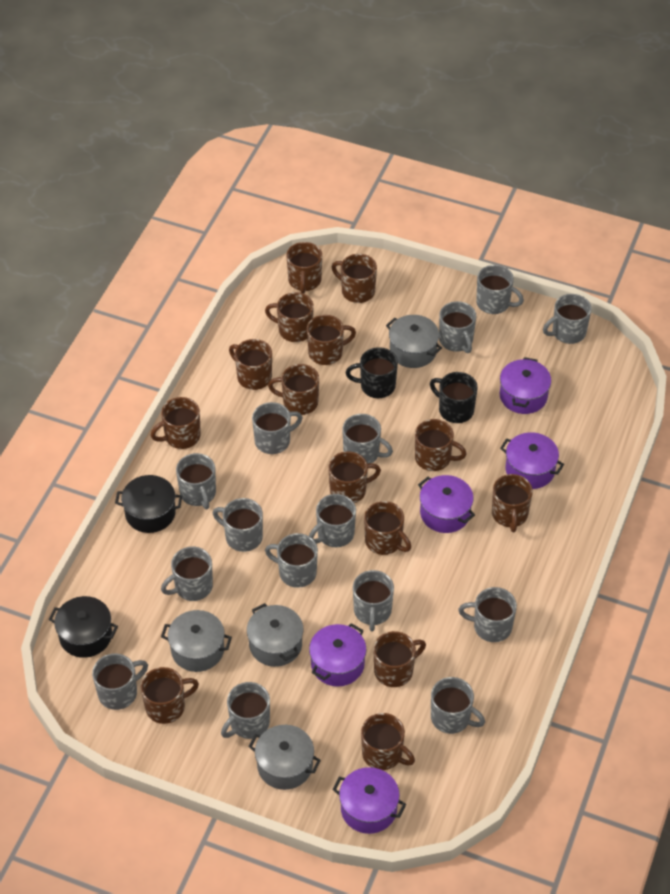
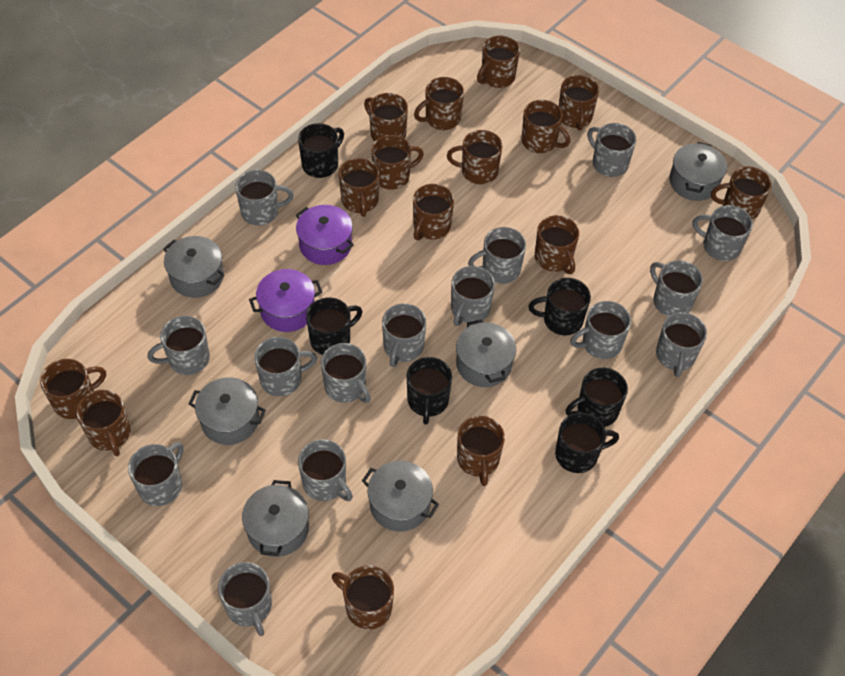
black mug: [346,347,398,398] [430,372,478,423] = 2 -> [298,123,344,178] [306,298,362,355] [407,357,452,425] [528,278,591,335] [555,412,619,473] [566,368,628,427] = 6
black pot: [49,596,118,658] [115,475,182,533] = 2 -> none = 0
brown mug: [141,667,199,724] [151,397,201,449] [229,339,272,390] [265,292,314,342] [268,364,319,415] [286,242,322,294] [307,315,356,365] [328,451,381,503] [332,254,377,303] [361,713,415,770] [364,501,411,555] [374,631,426,687] [415,419,466,471] [492,474,533,532] = 14 -> [40,359,106,419] [76,390,131,456] [332,565,394,629] [339,158,379,217] [364,93,408,141] [371,135,424,190] [413,184,454,240] [414,77,464,130] [447,130,503,184] [457,416,505,486] [477,36,520,88] [522,100,570,153] [535,215,579,274] [559,75,599,130] [711,166,772,220] = 15
grey pot: [161,610,232,672] [247,603,303,667] [248,725,321,790] [386,315,442,368] = 4 -> [163,236,225,298] [188,377,266,445] [242,480,309,557] [362,461,439,532] [456,319,516,387] [669,142,727,201] = 6
purple pot: [309,623,366,687] [333,767,406,834] [418,475,475,533] [500,357,551,414] [500,432,564,489] = 5 -> [249,269,322,332] [296,205,354,265] = 2

